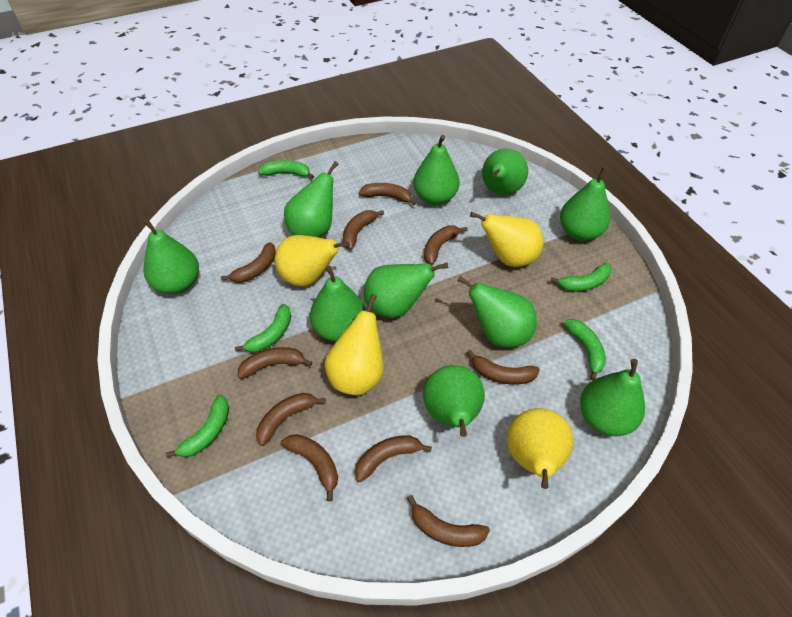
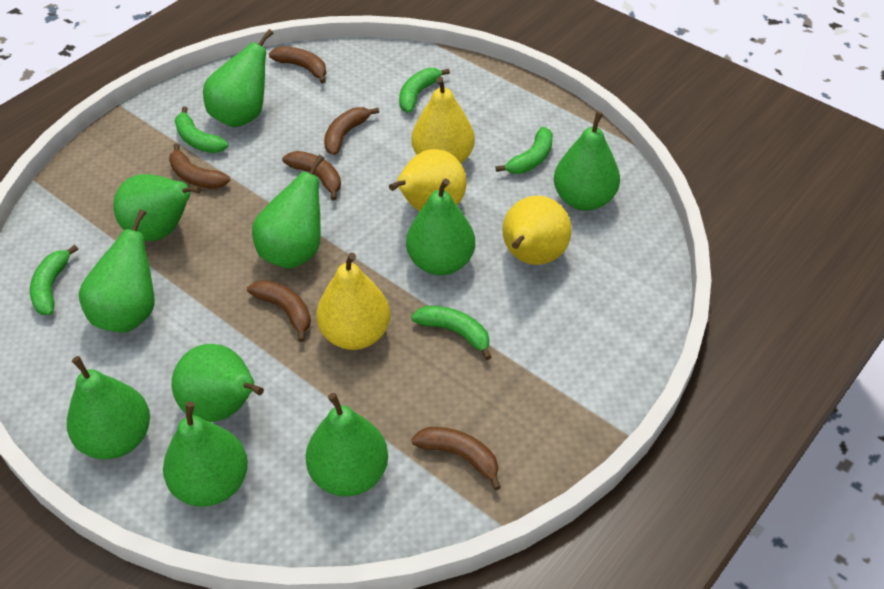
brown banana: [221,242,276,283] [238,347,312,379] [256,393,326,446] [281,434,338,501] [343,210,384,250] [355,435,432,482] [359,183,416,206] [407,495,490,547] [424,226,468,265] [467,350,540,385] = 10 -> [169,143,230,189] [247,280,311,342] [269,46,326,83] [282,151,341,200] [324,107,379,155] [412,427,501,490] = 6

